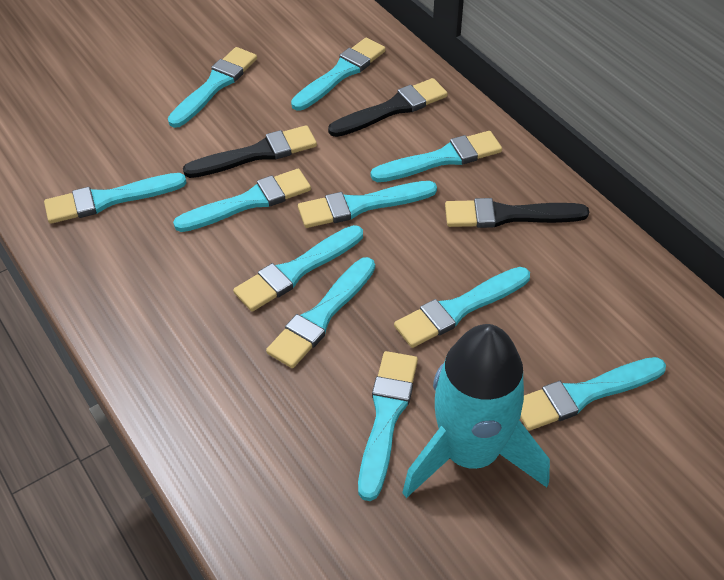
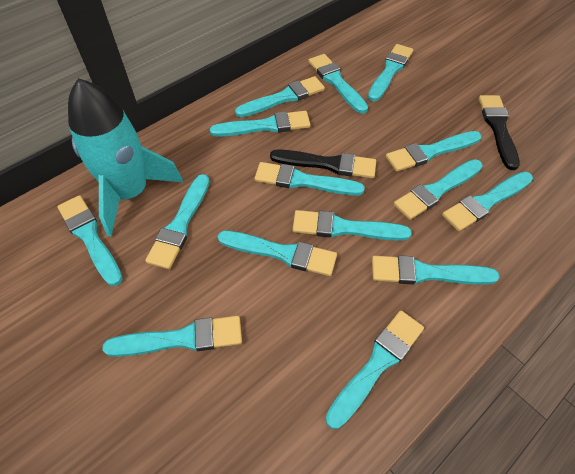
black brush: [183,125,317,178] [328,78,448,137] [445,198,589,228] = 3 -> [270,149,376,178] [479,95,520,170] = 2
turquoise brush: [44,173,187,224] [168,47,257,128] [173,169,311,232] [233,225,363,312] [266,257,375,368] [291,38,386,111] [298,181,437,228] [358,351,418,501] [371,131,502,182] [394,267,530,348] [520,357,666,431] = 11 -> [57,195,123,286] [102,316,242,357] [145,174,210,269] [210,111,311,137] [218,231,337,276] [235,76,325,117] [254,162,365,196] [292,210,412,241] [308,54,368,114] [325,310,424,429] [368,44,413,101] [372,255,500,285] [386,131,482,172] [394,159,483,220] [442,172,533,231] = 15

